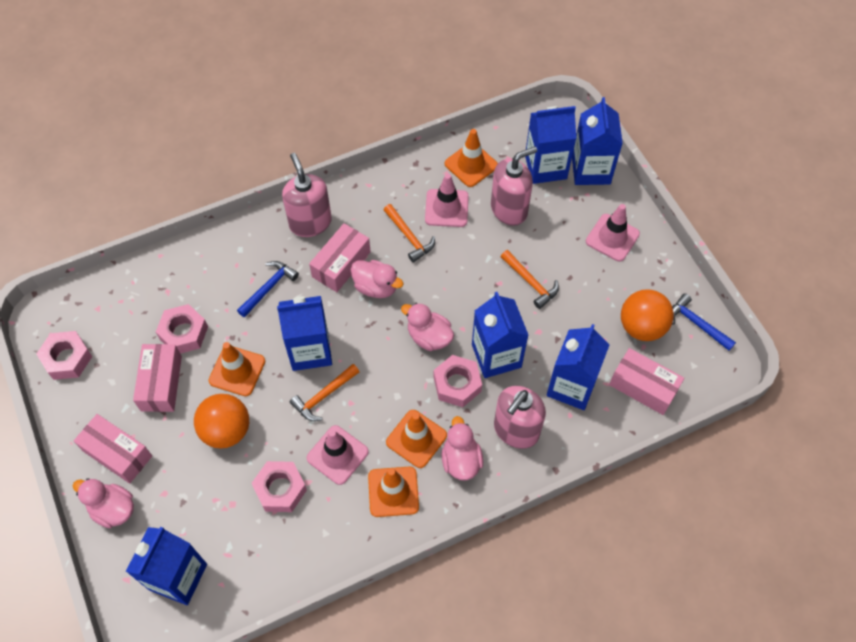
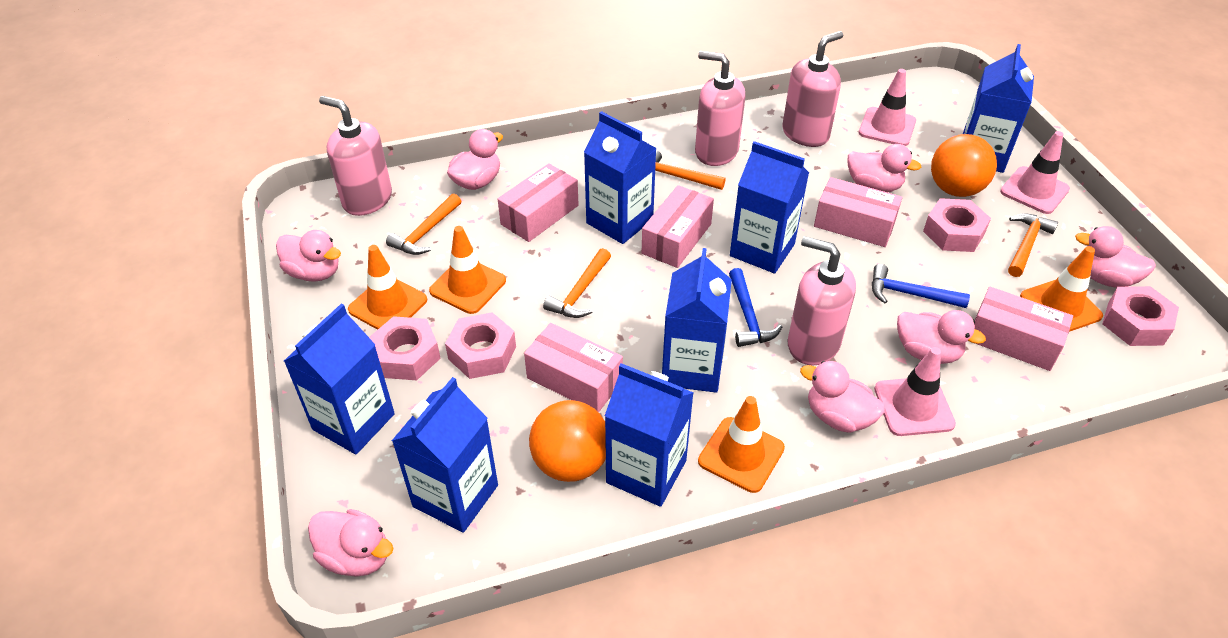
blue carton: [126,527,207,605] [277,296,332,371] [472,292,529,378] [525,106,576,184] [546,324,610,410] [572,97,623,185] = 6 -> [284,304,395,454] [392,377,498,533] [584,111,657,244] [605,363,694,507] [662,248,732,393] [730,141,809,273] [963,44,1034,173] = 7
orange hammer: [290,364,359,421] [384,204,435,263] [501,250,559,309] = 3 -> [386,194,461,255] [543,248,611,318] [655,150,726,190] [1008,213,1058,277] = 4
pink box: [74,414,152,484] [133,344,182,412] [309,223,371,292] [609,348,684,415] = 4 -> [498,163,579,242] [524,323,623,412] [641,185,714,268] [814,177,902,247] [969,287,1073,371] = 5
pink duck: [73,478,134,528] [350,260,404,298] [401,303,454,351] [441,416,483,480] = 4 -> [276,230,341,282] [308,509,394,577] [447,129,503,190] [800,361,885,433] [847,144,921,193] [897,310,986,364] [1075,226,1156,288] = 7
pink soap dispenser: [282,153,332,237] [491,147,537,226] [494,386,546,449] = 3 -> [319,96,392,216] [695,51,745,166] [782,31,843,147] [788,236,856,365] = 4

